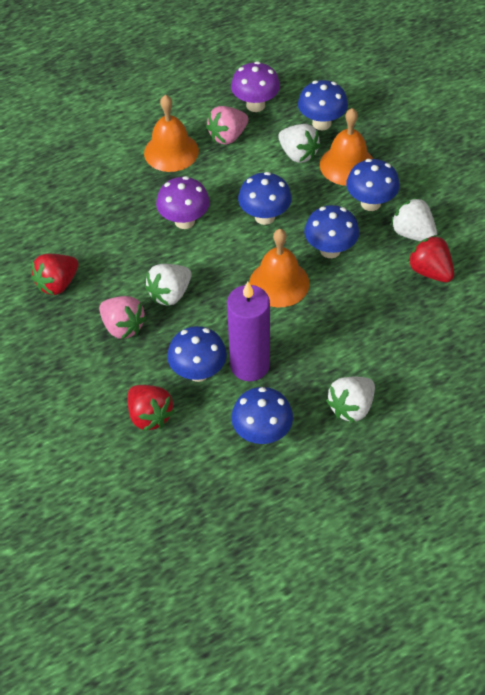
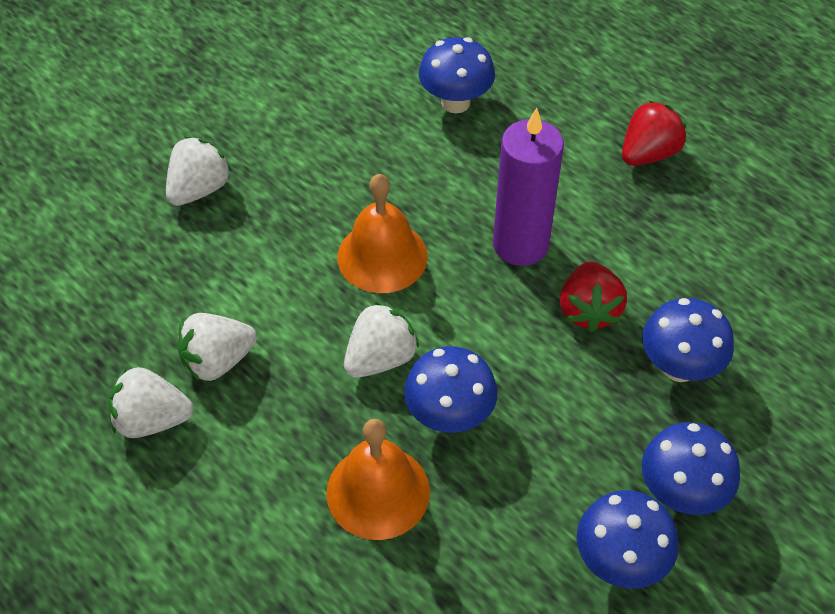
blue mushroom: [167,326,227,382] [231,387,293,444] [238,172,292,225] [298,80,348,130] [304,205,359,258] [346,159,400,211] = 6 -> [404,346,497,433] [419,37,495,113] [577,490,679,589] [642,298,734,382] [642,422,740,515] = 5
orange bell: [144,95,199,172] [249,229,310,307] [320,108,373,186] = 3 -> [326,419,430,540] [337,174,428,293] = 2
pink strawberry: [99,296,147,339] [206,106,249,145] = 2 -> none = 0
purple mushroom: [156,176,210,229] [231,61,280,112] = 2 -> none = 0
red strawberry: [31,254,78,295] [127,385,174,431] [408,235,454,282] = 3 -> [560,261,627,332] [622,100,686,166] = 2

